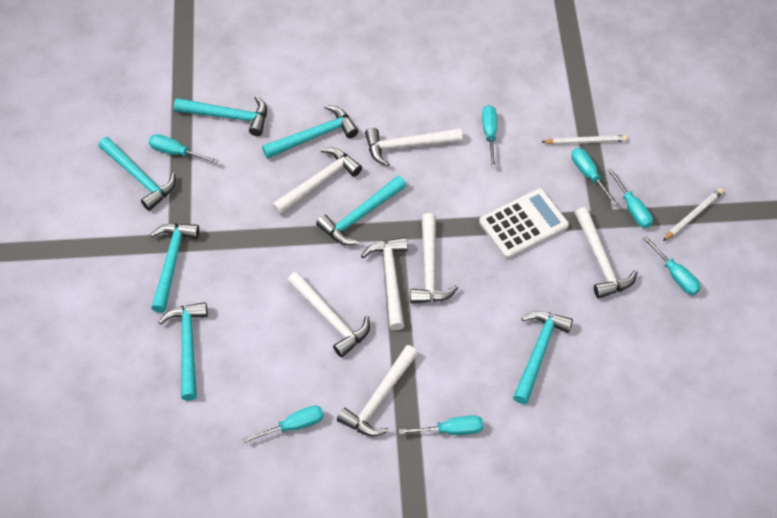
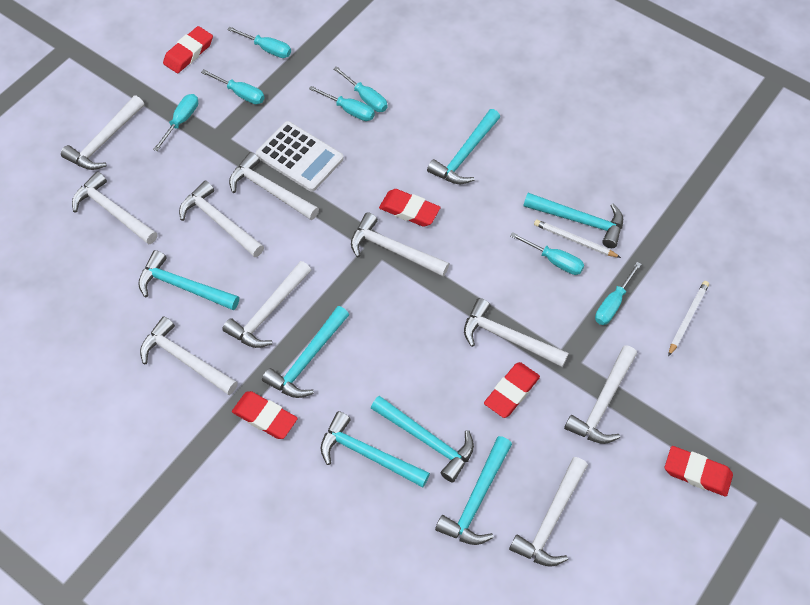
red eraser: none = 0 -> [163,26,213,73] [232,391,298,439] [379,189,441,227] [484,362,540,418] [665,446,733,497] = 5
white hammer: [272,147,362,215] [287,272,370,357] [337,345,418,437] [361,237,408,330] [365,127,462,166] [410,213,458,304] [575,207,638,299] = 7 -> [61,95,144,170] [72,171,158,244] [140,316,238,395] [179,180,264,257] [223,261,311,348] [229,152,319,220] [351,212,449,276] [464,298,569,367] [509,457,588,567] [564,345,637,444] = 10

